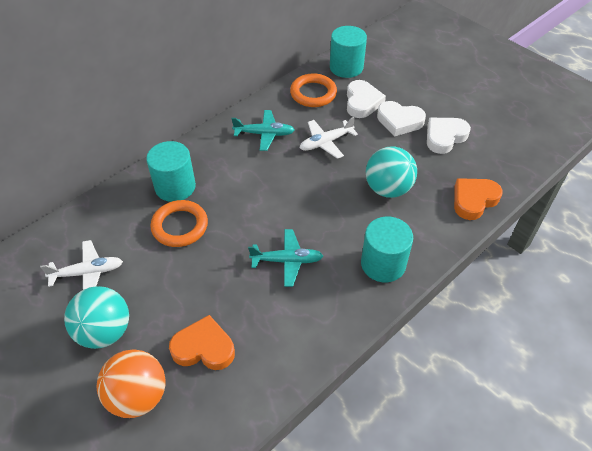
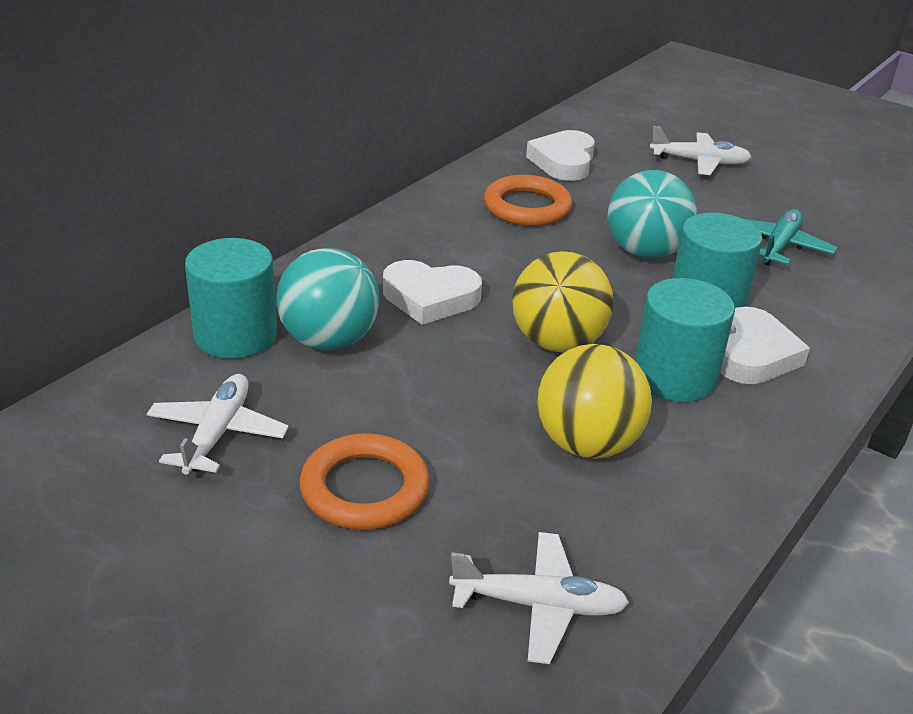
orange ball: [97,349,166,418] = 1 -> none = 0
orange heart: [169,315,235,370] [454,178,503,220] = 2 -> none = 0
turquoise plane: [232,110,294,151] [248,229,323,287] = 2 -> [745,209,837,266] = 1
white plane: [40,240,123,290] [300,117,358,159] = 2 -> [147,374,289,475] [449,532,629,664] [650,126,751,175] = 3
yellow ball: none = 0 -> [512,251,614,352] [537,344,652,459] = 2

